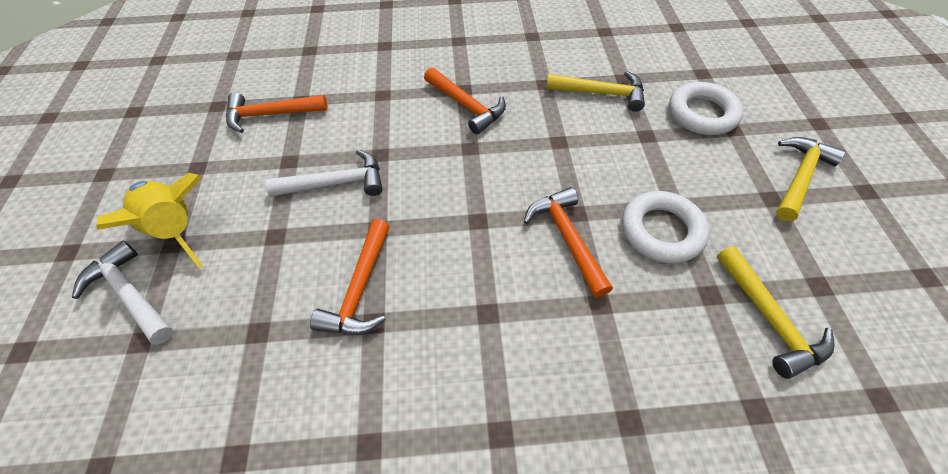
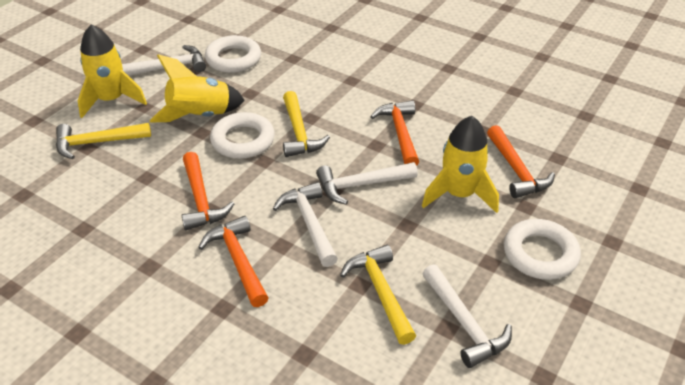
white hammer: [72,240,173,345] [266,149,383,197] = 2 -> [122,45,206,76] [273,182,338,267] [316,162,418,205] [423,264,512,368] = 4
white ring: [622,191,709,264] [669,82,743,135] = 2 -> [205,35,261,73] [210,112,275,159] [504,219,581,280] = 3
yellow rocket: [96,173,203,268] = 1 -> [78,25,147,118] [150,54,245,123] [422,116,499,213] = 3

